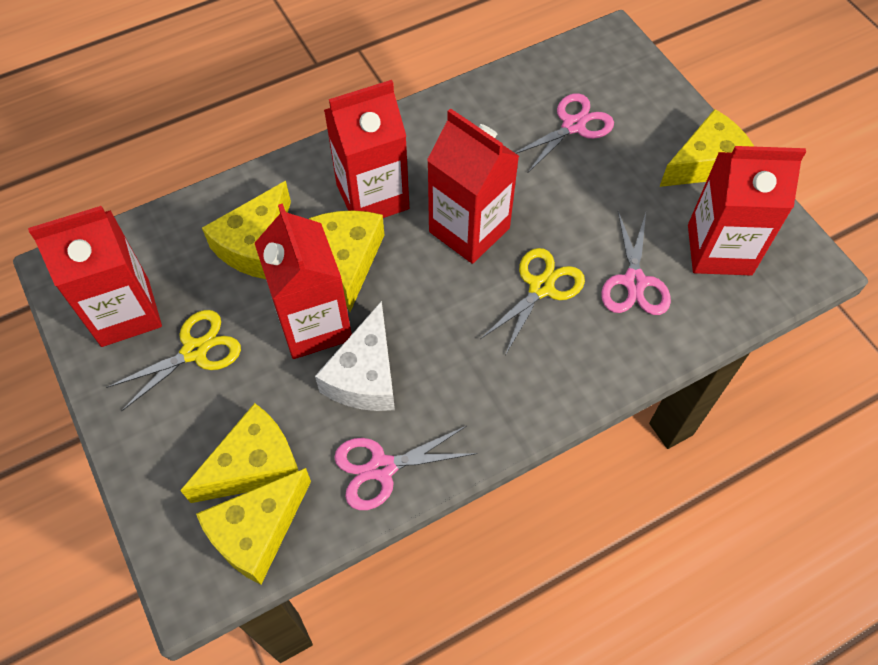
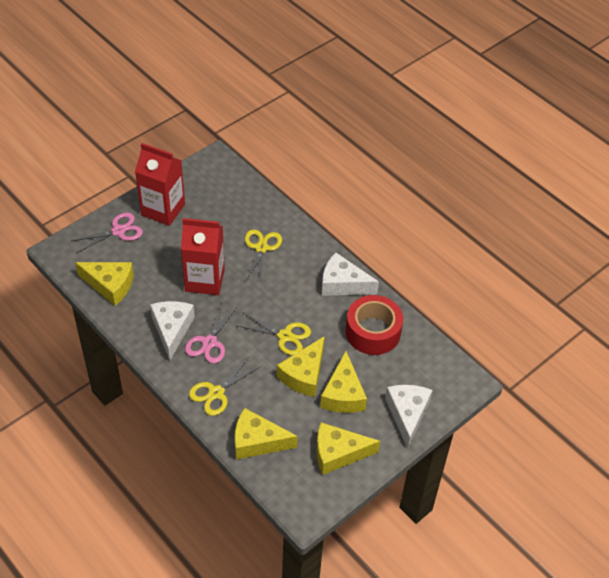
pink scissors: [334,426,478,510] [515,93,614,173] [601,211,671,315] = 3 -> [71,212,143,253] [185,304,238,364] = 2
red carton: [28,206,162,347] [255,203,352,359] [324,80,409,218] [427,108,519,264] [688,146,806,276] = 5 -> [135,143,185,226] [181,218,225,295] = 2
red tape: none = 0 -> [346,295,403,355] = 1
white cheese: [315,301,395,411] = 1 -> [150,301,195,360] [322,253,379,296] [385,385,433,449] = 3
yellow scissors: [106,310,241,411] [480,248,585,355] = 2 -> [189,358,260,416] [238,313,311,355] [245,229,282,285] = 3

